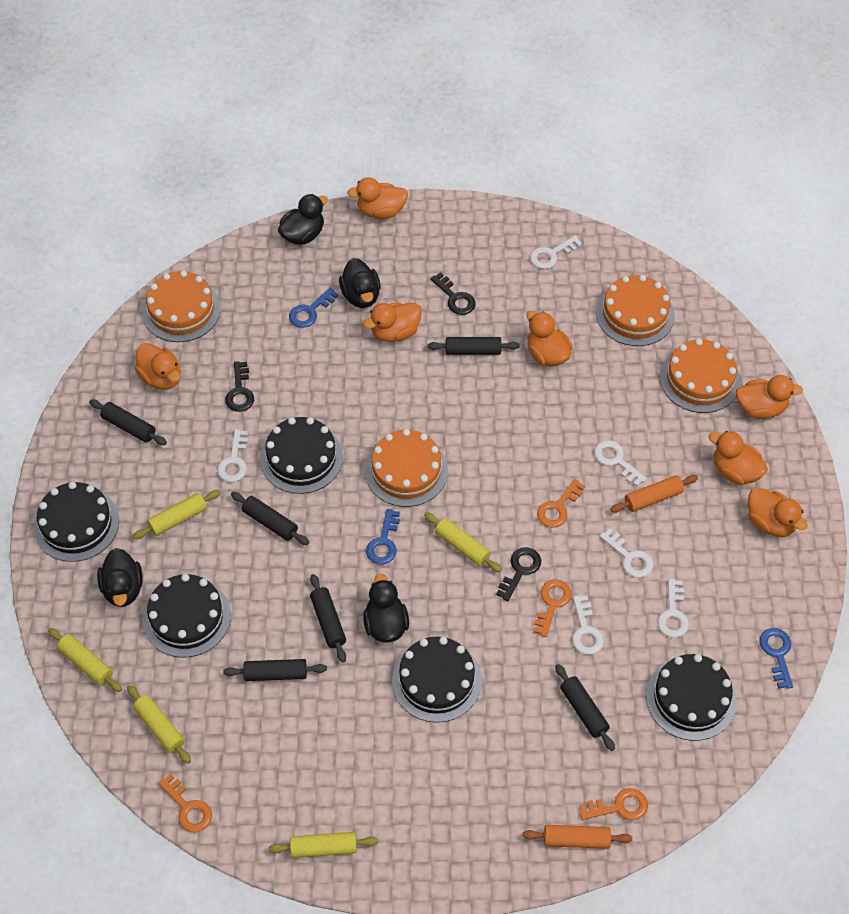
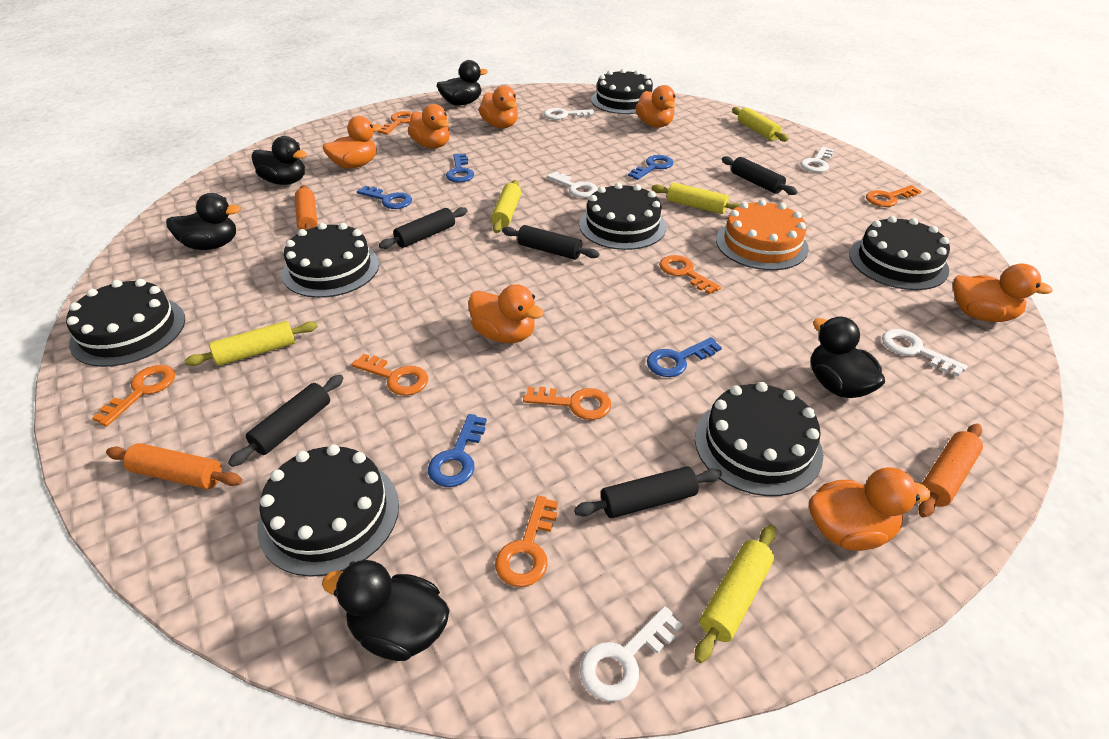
black cake: [34,482,119,562] [143,574,231,658] [260,417,343,494] [392,636,482,723] [646,654,737,741] = 5 -> [66,279,185,367] [257,444,399,577] [282,223,379,298] [579,183,666,250] [591,69,653,114] [695,382,823,496] [850,216,950,290] = 7
black duck: [97,548,143,607] [278,194,328,245] [339,258,380,308] [363,574,409,642] = 4 -> [166,193,241,250] [251,136,307,185] [322,560,450,661] [436,60,488,105] [811,317,885,398] = 5
black key: [225,361,254,412] [430,272,476,315] [496,547,541,601] = 3 -> none = 0
black rolling pin: [89,399,167,445] [223,659,327,681] [231,492,309,545] [310,574,346,662] [427,337,519,355] [555,664,615,751] = 6 -> [228,375,343,467] [379,207,467,249] [502,225,599,260] [574,466,722,518] [722,156,797,195] = 5
blue key: [289,287,339,328] [366,509,400,564] [759,628,793,689] = 3 -> [357,186,412,209] [428,414,487,487] [446,154,474,183] [628,155,673,180] [647,337,722,377] = 5
orange cake: [142,270,221,342] [365,429,448,507] [596,275,675,346] [660,338,741,413] = 4 -> [716,199,809,270] = 1
orange key: [158,774,212,833] [533,579,572,637] [537,479,585,528] [579,788,648,820] = 4 -> [92,365,175,426] [352,354,428,396] [378,111,413,135] [495,496,558,587] [523,386,612,420] [659,255,721,295] [866,185,921,207] = 7
orange rolling pin: [523,825,632,849] [610,475,698,513] = 2 -> [106,443,242,489] [295,185,318,230] [918,424,983,517] = 3
white key: [217,429,248,482] [530,235,582,269] [572,596,604,655] [594,440,647,486] [599,528,654,578] [657,579,689,638] = 6 -> [544,108,594,120] [547,171,598,198] [580,606,683,702] [800,146,834,173] [882,329,968,377] = 5

